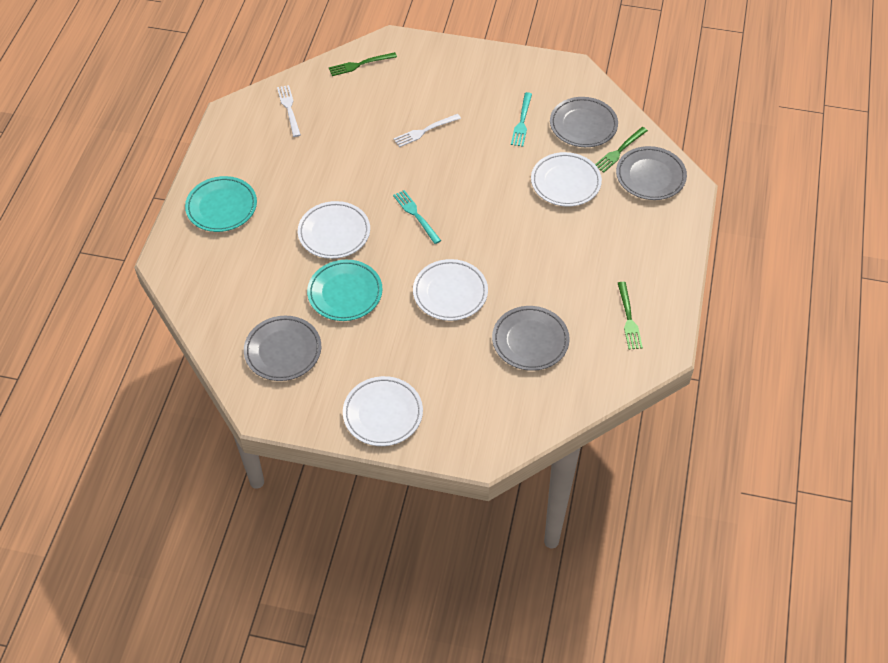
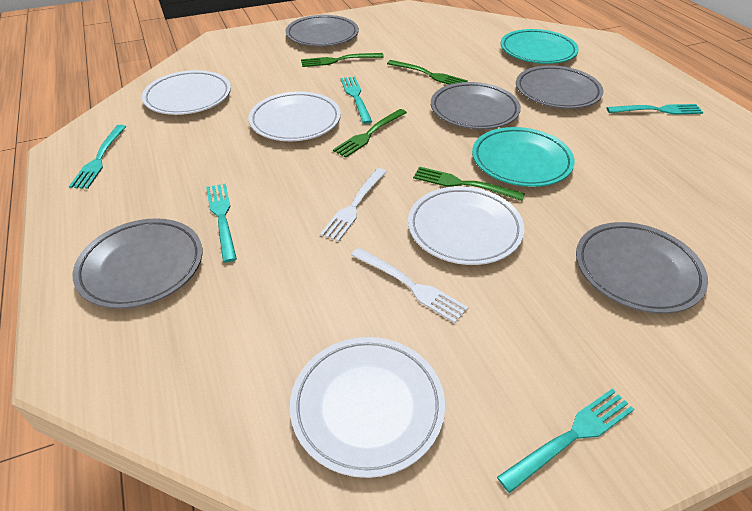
green fork: [329,52,397,76] [595,127,648,173] [618,282,643,349] = 3 -> [301,53,384,67] [333,109,407,158] [387,60,468,85] [413,167,525,201] = 4
grey plate: [244,316,321,381] [492,306,570,371] [550,97,618,147] [616,146,687,200] = 4 -> [73,218,203,309] [286,15,359,47] [431,82,521,129] [516,65,603,109] [576,222,708,314] = 5
turquoise fork: [393,190,441,244] [511,92,532,147] = 2 -> [69,125,127,189] [206,183,237,263] [340,77,372,124] [497,389,634,493] [606,104,703,115] = 5

